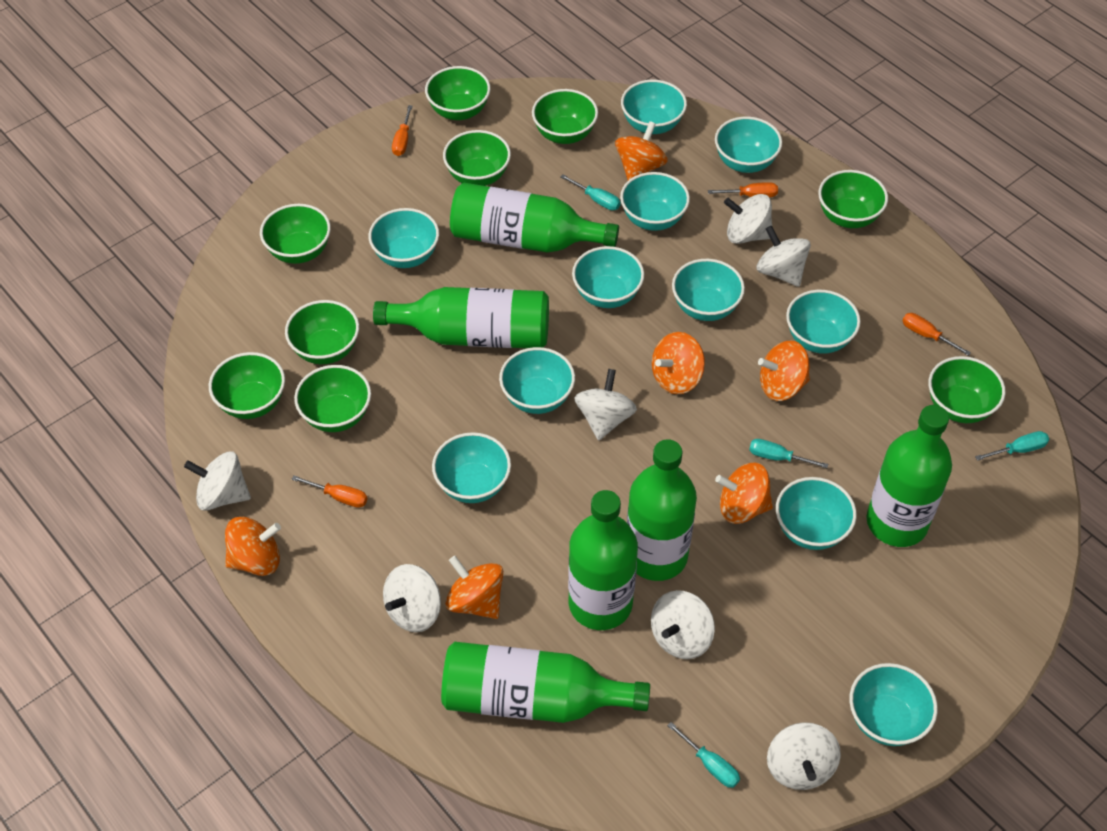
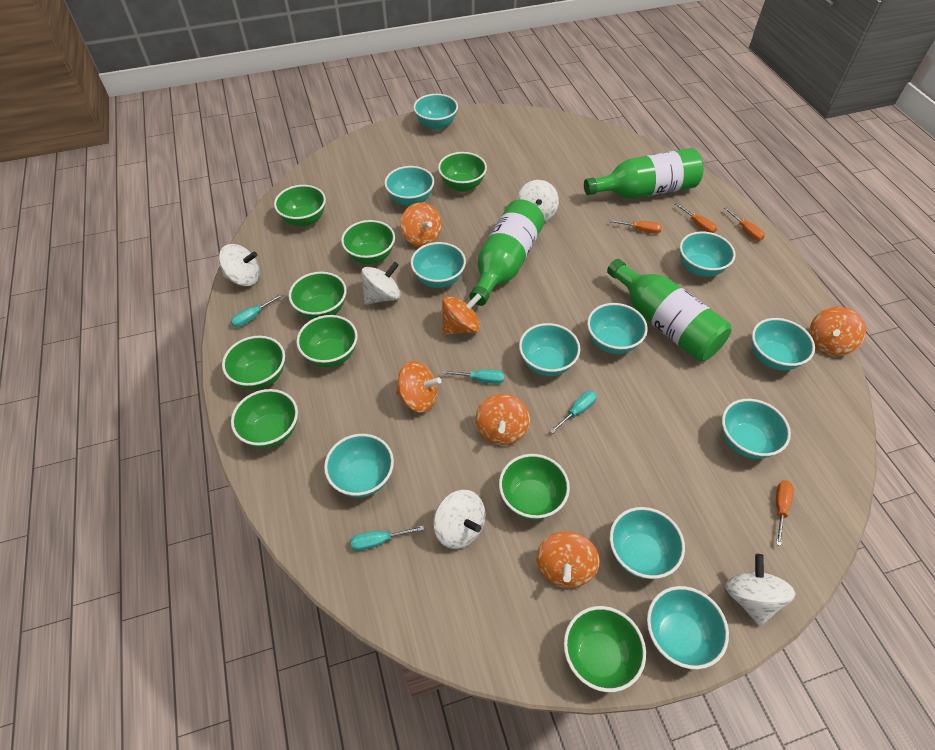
green bottle: [373,287,549,348] [441,642,650,723] [450,183,619,253] [568,490,638,630] [627,439,697,581] [866,405,952,547] = 6 -> [469,199,545,306] [584,148,704,199] [607,259,731,361] = 3
white spinning top: [184,452,251,511] [383,564,441,633] [574,369,637,440] [651,590,715,659] [724,194,772,244] [757,226,811,287] [767,722,841,790] = 7 -> [219,244,260,286] [361,262,400,305] [433,490,485,549] [517,180,559,222] [725,554,796,626] = 5

